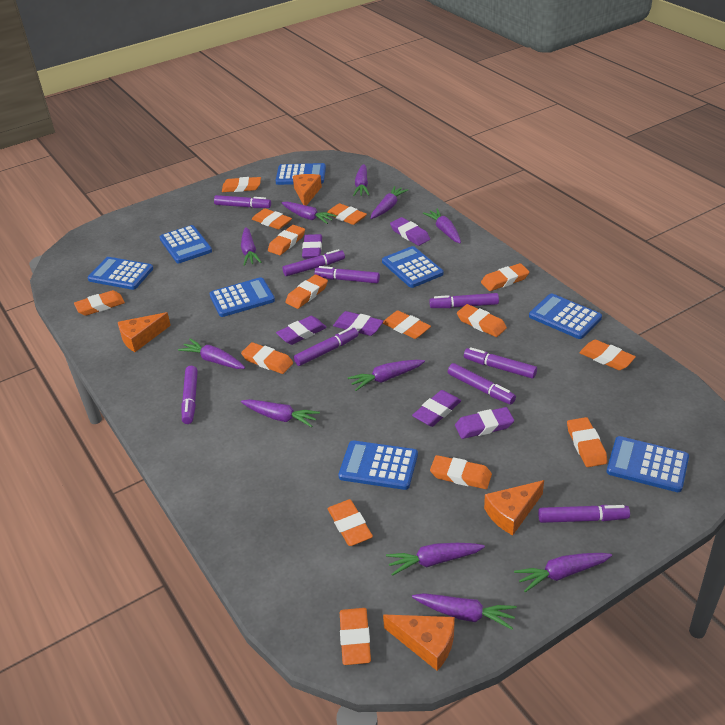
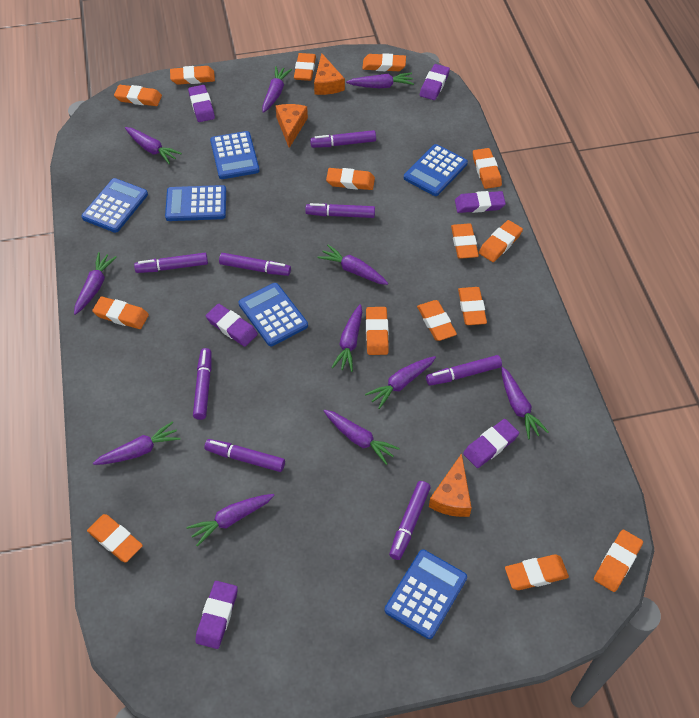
blue calculator: [88,257,153,290] [160,225,212,263] [209,277,275,317] [275,163,326,185] [338,440,418,490] [382,246,443,288] [529,293,602,339] [607,436,689,492] = 8 -> [81,178,148,233] [165,185,226,221] [210,131,260,179] [238,283,308,346] [385,550,467,639] [404,144,468,196] = 6
orange cheese: [118,312,171,352] [293,174,322,206] [383,615,455,671] [484,480,544,535] = 4 -> [276,104,308,148] [314,53,345,95] [429,453,472,517] = 3
purple marker: [181,366,198,424] [214,195,271,208] [282,249,345,276] [294,327,358,366] [315,266,380,283] [430,293,499,308] [448,363,516,405] [464,347,537,379] [538,505,630,523] = 9 -> [134,253,208,273] [193,348,211,420] [204,439,285,472] [219,253,291,276] [305,203,375,218] [310,130,376,148] [389,481,431,560] [426,355,502,386] = 8

